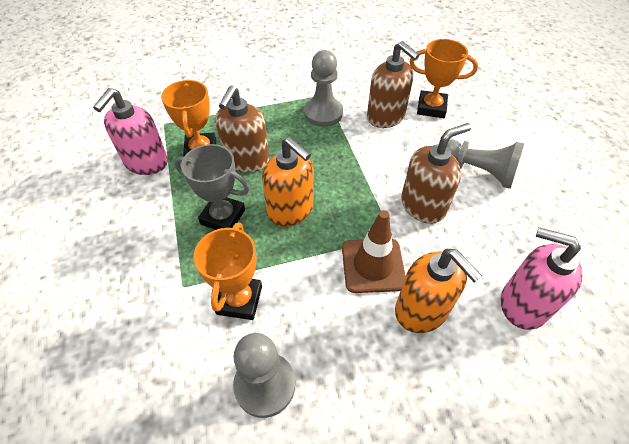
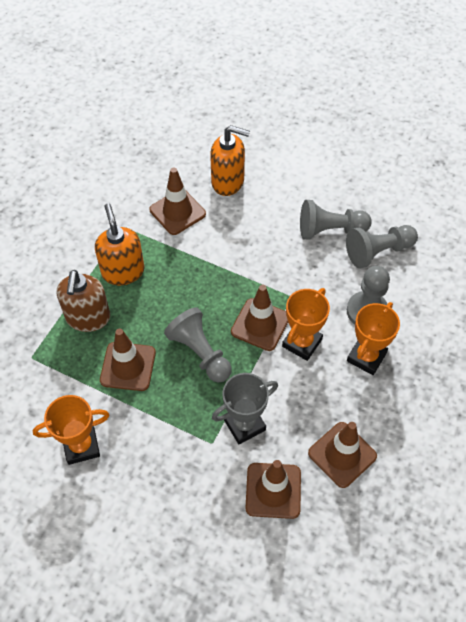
brown soap dispenser: [216,86,269,172] [367,41,419,128] [401,123,471,224] = 3 -> [57,270,110,332] = 1
brown traffic cone: [342,210,406,293] = 1 -> [100,329,156,391] [150,168,206,235] [231,285,288,351] [245,460,301,519] [308,422,377,488] = 5
grey pawn: [233,333,296,418] [304,50,343,127] [447,139,524,189] = 3 -> [164,307,232,382] [300,200,372,239] [346,225,418,268] [347,266,390,325] = 4
pink soap dispenser: [93,88,168,175] [501,227,582,330] = 2 -> none = 0

